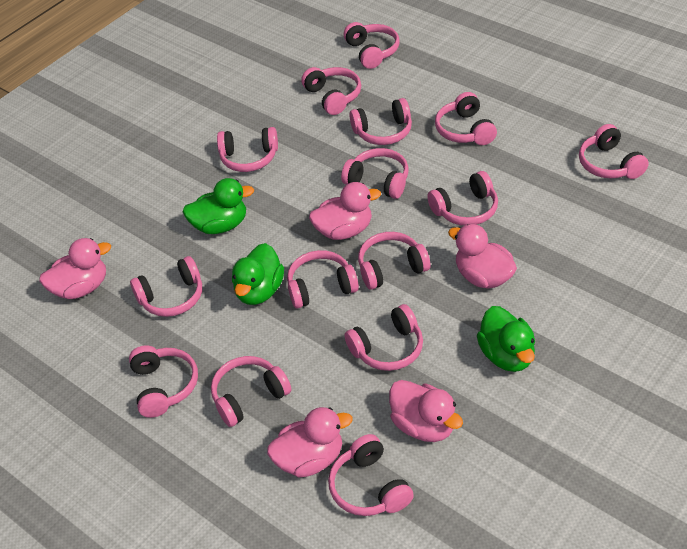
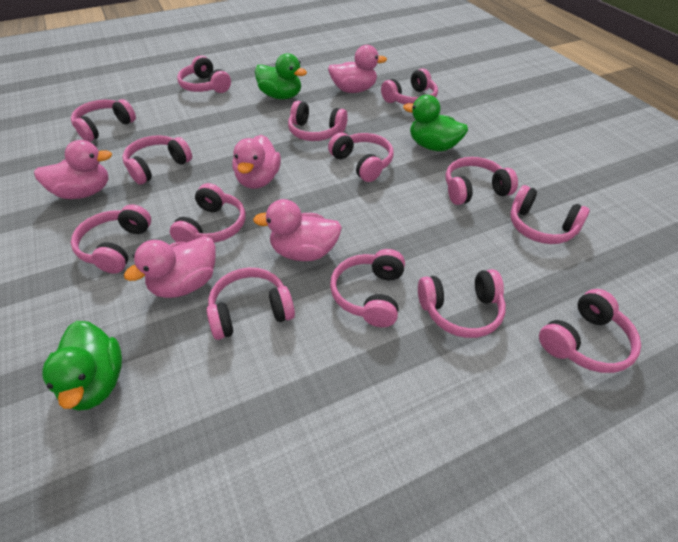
pink headphones: [129,346,198,418] [130,256,202,317] [211,356,291,427] [217,127,278,172] [287,250,359,308] [301,67,361,115] [328,434,414,516] [341,148,409,199] [344,22,400,69] [345,304,423,371] [350,98,412,145] [358,232,431,290] [427,171,498,226] [435,92,497,145] [579,124,649,179] = 15 -> [71,99,136,142] [71,204,151,274] [122,135,192,185] [170,183,245,243] [177,56,231,93] [206,268,295,340] [288,101,348,141] [328,133,394,182] [330,249,405,327] [381,68,438,105] [418,269,506,338] [446,157,518,205] [510,185,590,244] [539,289,641,373] = 14

